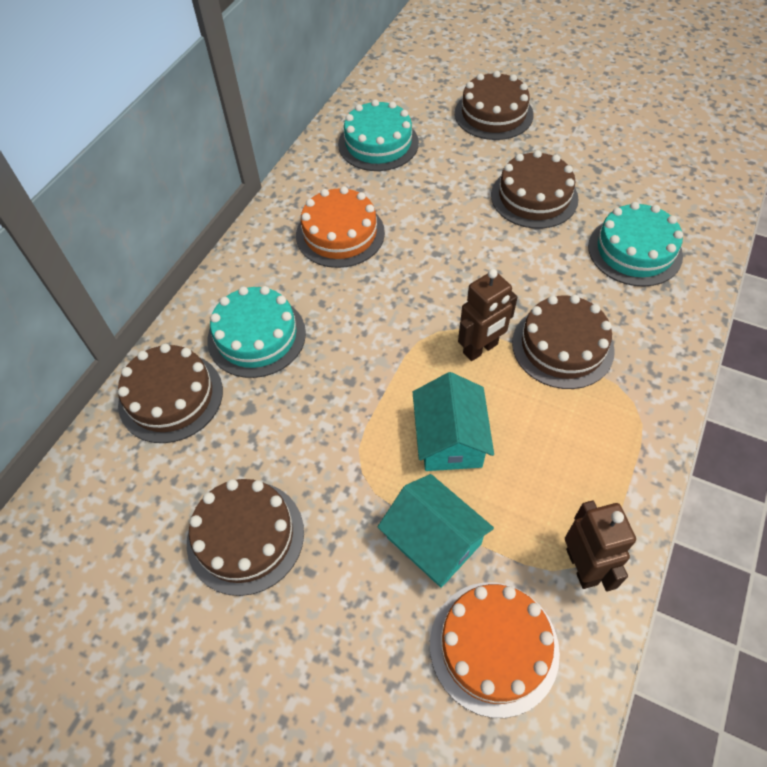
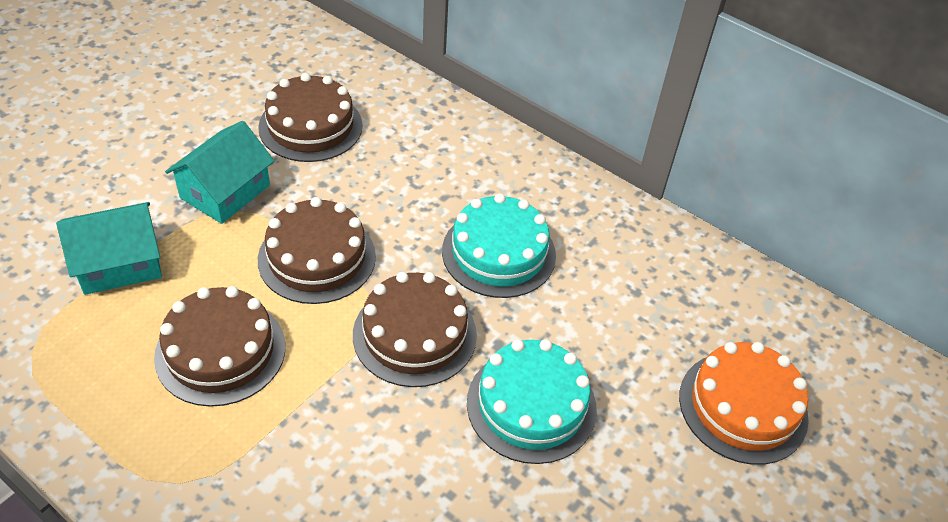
brown cake: [118,344,223,443] [187,479,304,596] [455,71,533,140] [491,150,579,229] [512,295,615,389] = 5 -> [154,286,285,407] [258,73,363,162] [258,197,376,304] [353,272,477,387] = 4
brown robot: [458,269,518,361] [565,500,636,591] = 2 -> none = 0
orange cake: [296,186,385,268] [430,582,560,718] = 2 -> [679,342,809,465] = 1
turquoise cake: [207,286,306,378] [338,99,419,171] [588,202,683,287] = 3 -> [442,194,556,298] [467,339,597,464] = 2

